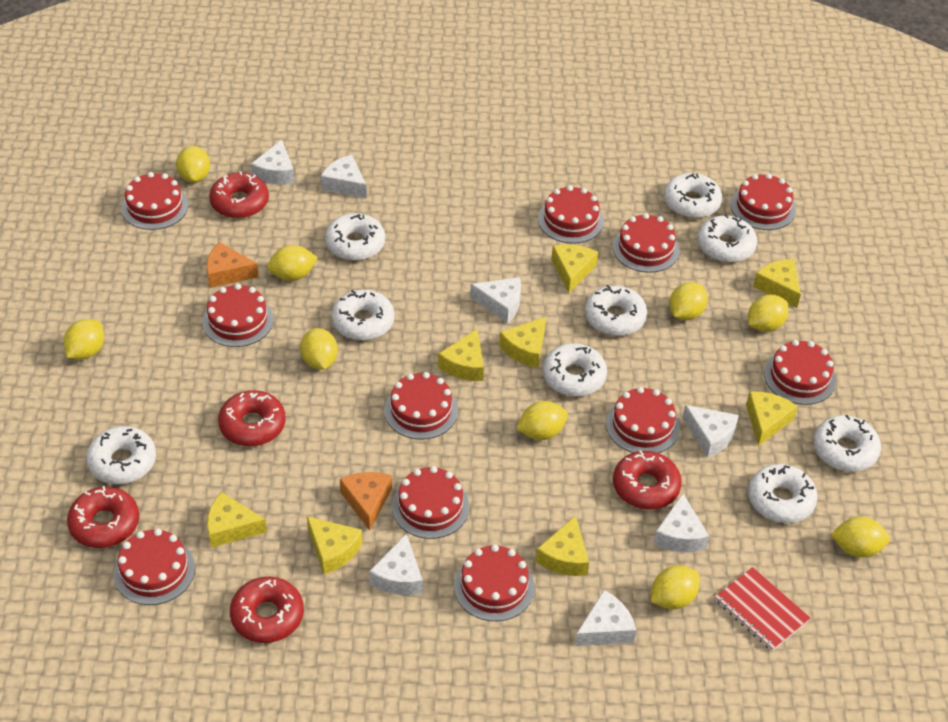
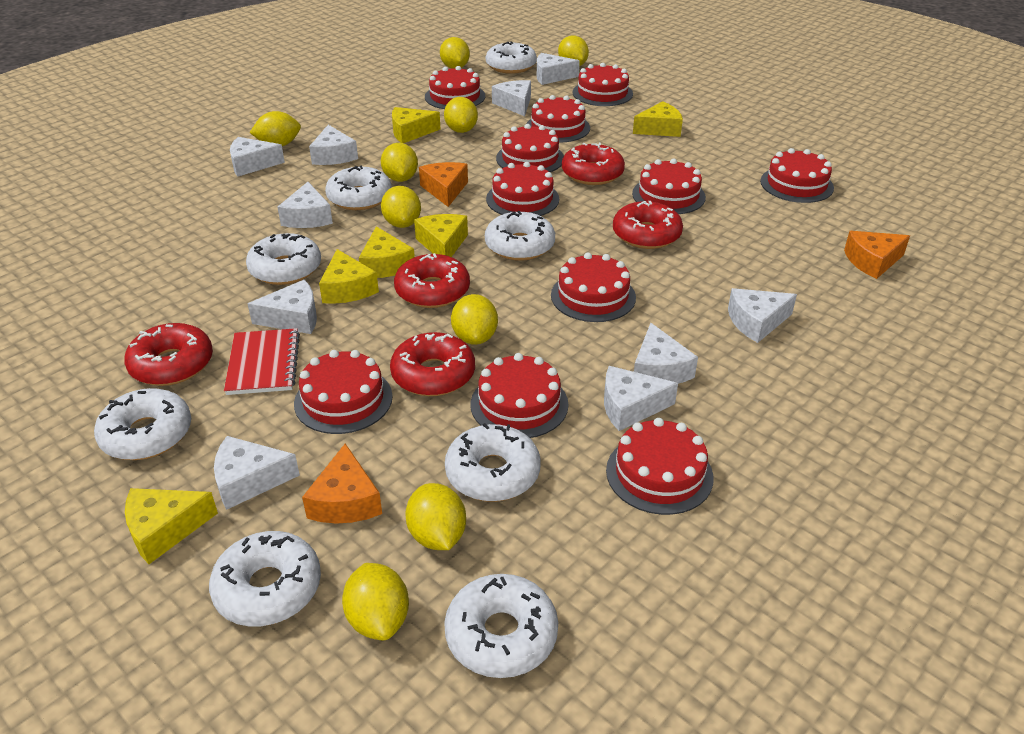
orange cheese: [206,242,259,288] [340,472,392,531] = 2 -> [302,443,382,524] [419,162,468,207] [844,231,910,279] = 3
white cheese: [251,140,295,184] [321,155,367,198] [369,533,423,595] [470,277,521,323] [575,590,636,646] [653,493,709,552] [683,405,739,458] = 7 -> [214,436,300,510] [230,137,285,177] [248,280,317,334] [277,182,333,228] [309,125,358,165] [492,80,531,116] [537,53,580,85] [604,366,678,431] [634,323,698,384] [728,288,797,343] = 10
white donut: [86,426,156,484] [325,213,385,261] [331,290,395,341] [543,343,607,397] [585,285,647,336] [664,173,722,218] [697,214,757,263] [748,464,818,523] [813,415,881,472] = 9 -> [94,388,191,460] [209,531,321,627] [246,233,321,285] [325,166,392,210] [444,574,558,678] [445,423,540,502] [485,211,555,261] [486,41,537,74] = 8
yellow cheese: [207,492,267,548] [307,516,362,575] [438,329,484,381] [499,317,546,368] [536,515,589,576] [551,245,598,293] [746,391,798,446] [753,259,801,308] = 8 -> [125,488,218,564] [319,249,379,304] [359,226,415,278] [392,107,441,143] [414,214,468,257] [633,101,683,137] = 6

